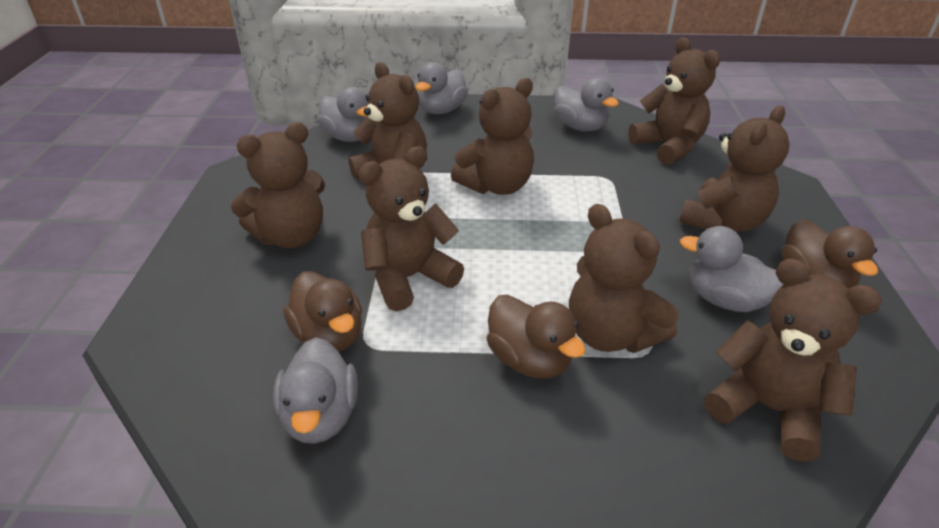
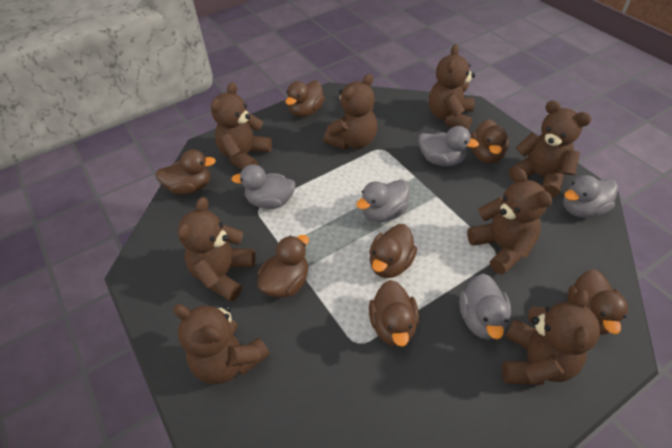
brown duck: [283,272,362,352] [487,295,586,379] [782,219,878,289] = 3 -> [156,149,216,195] [257,235,309,298] [285,80,325,117] [369,224,417,278] [369,280,419,347] [471,119,509,164] [568,269,628,335] = 7

